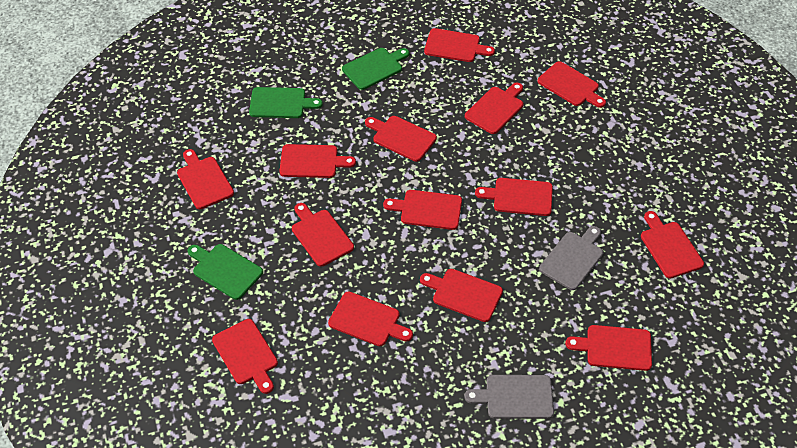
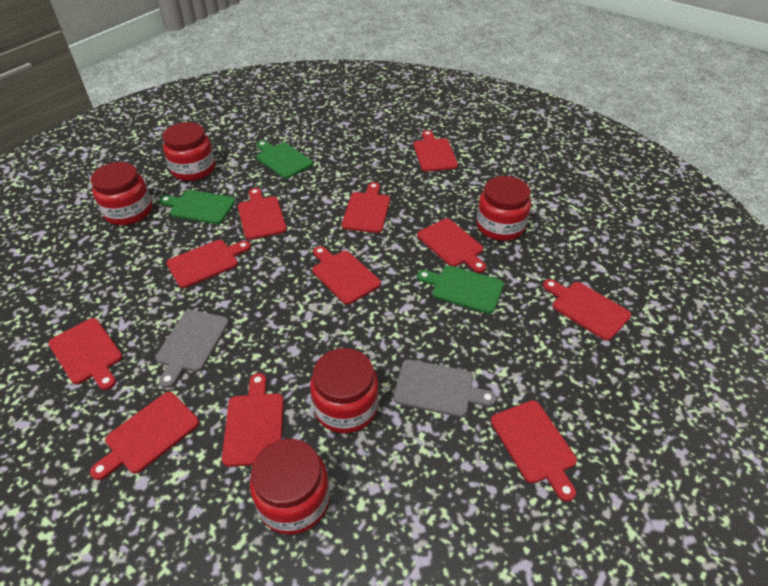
red cutting board: [177,149,234,209] [212,319,278,394] [279,144,356,178] [292,203,354,267] [328,292,413,346] [365,116,437,162] [383,190,462,230] [420,269,503,322] [424,28,495,62] [465,83,524,134] [475,178,553,216] [538,61,606,108] [565,325,652,371] [641,211,704,278] = 14 -> [48,318,123,390] [90,392,199,480] [166,240,251,288] [222,373,284,467] [238,188,287,240] [312,246,381,305] [342,182,390,233] [413,130,458,172] [417,219,486,273] [491,400,577,502] [543,279,631,341] = 11
red jar: none = 0 -> [91,162,152,225] [163,122,215,181] [250,439,330,535] [310,348,379,433] [476,176,531,241] = 5

